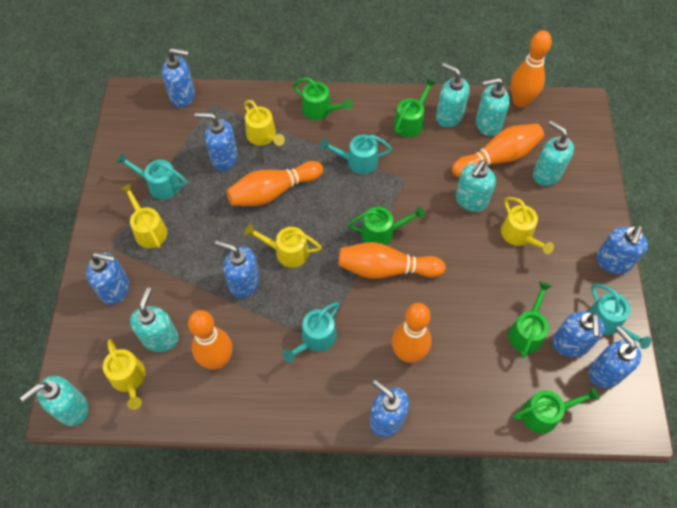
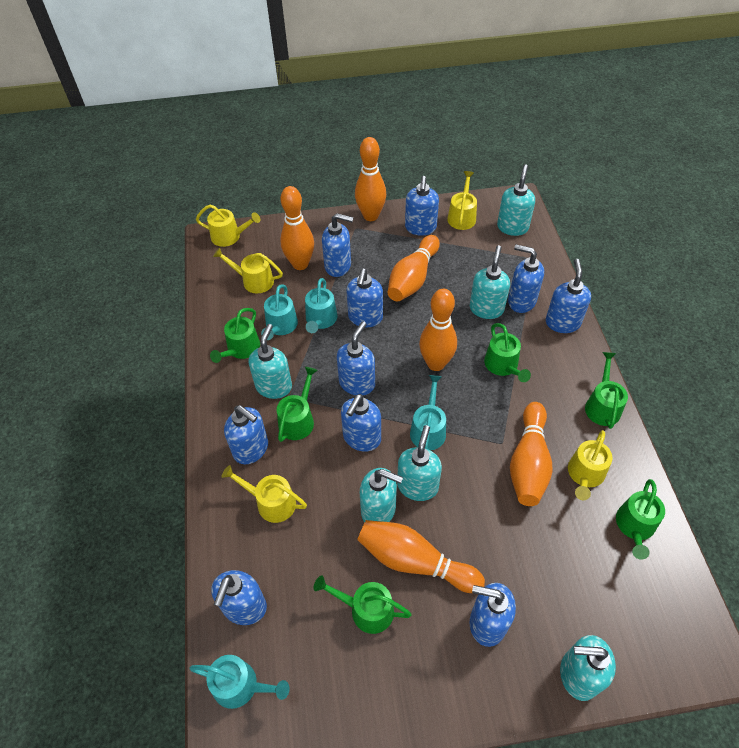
blue soap dispenser: [86,252,129,305] [162,48,195,108] [195,113,238,171] [215,240,260,298] [370,379,409,437] [552,312,605,357] [589,326,641,388] [596,225,648,274] = 8 -> [211,570,267,625] [224,405,268,464] [322,213,354,277] [337,321,375,395] [341,394,381,452] [347,269,383,327] [405,176,439,236] [470,583,516,647] [508,244,544,313] [546,259,591,333] = 10
green watering can: [293,78,353,120] [348,206,425,245] [394,78,436,137] [508,281,552,358] [513,387,599,434] = 5 -> [210,308,260,363] [277,367,318,442] [314,576,412,634] [484,323,531,382] [585,352,628,429] [616,479,665,560] = 6

